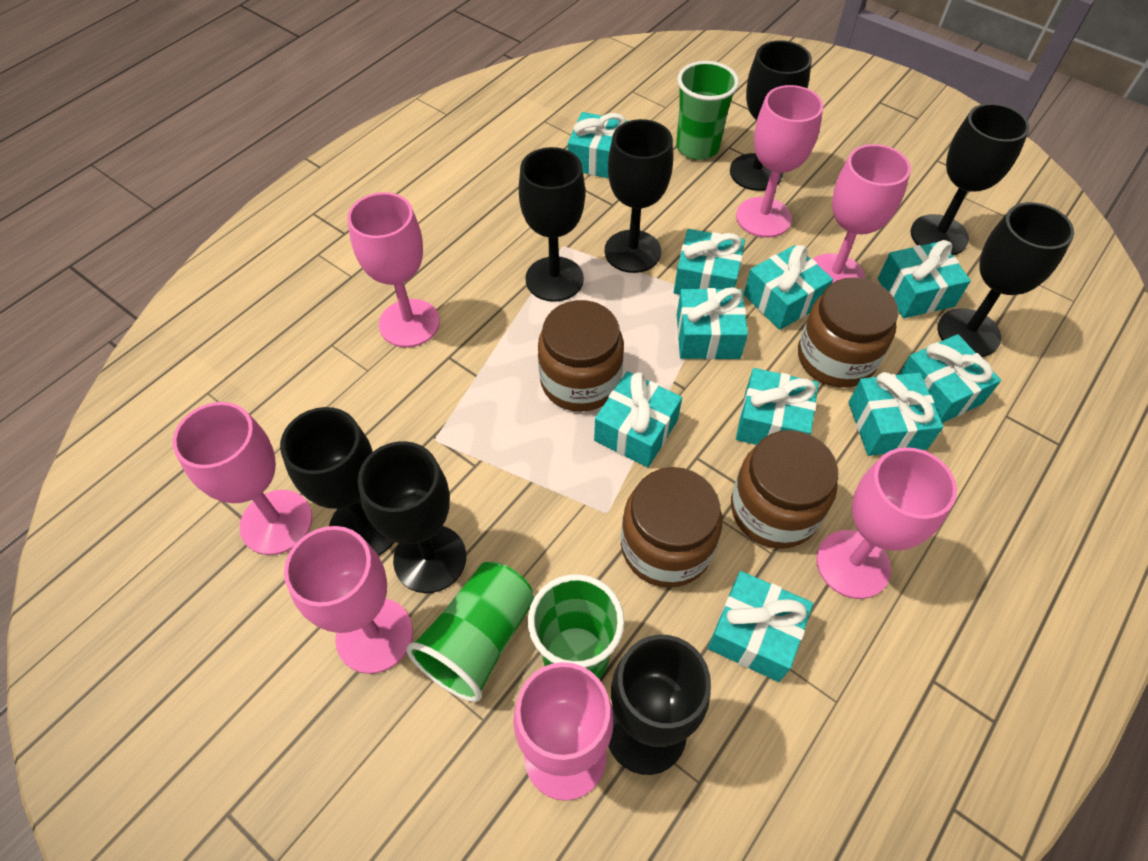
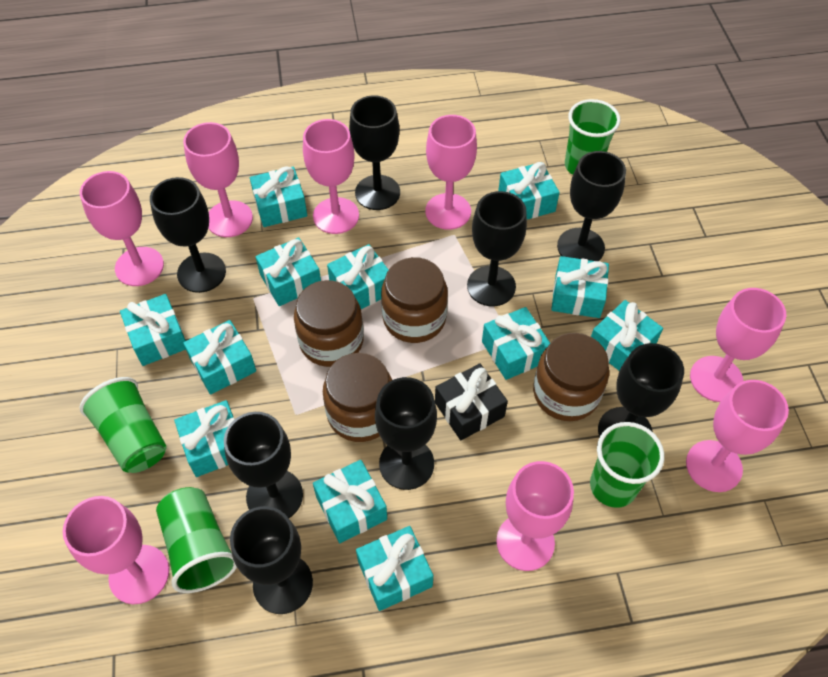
black gift: none = 0 -> [435,363,508,440] = 1
green cup: [406,562,534,702] [528,574,624,679] [676,61,739,160] = 3 -> [79,377,167,473] [156,487,237,593] [565,99,621,175] [590,422,664,508] = 4
pink goblet: [172,402,312,555] [284,526,413,674] [348,192,440,347] [513,662,614,801] [736,85,823,237] [813,144,911,283] [816,447,957,599] = 7 -> [63,496,169,604] [80,171,164,286] [183,122,253,237] [303,119,359,234] [425,115,477,230] [496,461,574,571] [686,380,789,492] [690,288,786,402] = 8
turquoise gift: [568,112,627,178] [594,371,682,467] [674,229,745,295] [677,287,748,360] [708,571,813,682] [736,368,819,445] [744,245,833,330] [848,372,943,456] [878,240,971,318] [899,334,1001,423] = 10 -> [120,294,186,366] [174,400,235,477] [183,320,256,395] [250,166,307,227] [256,238,321,306] [313,460,387,543] [327,244,388,309] [356,526,433,611] [482,307,550,380] [498,162,560,219] [551,256,609,318] [591,300,663,371] = 12

